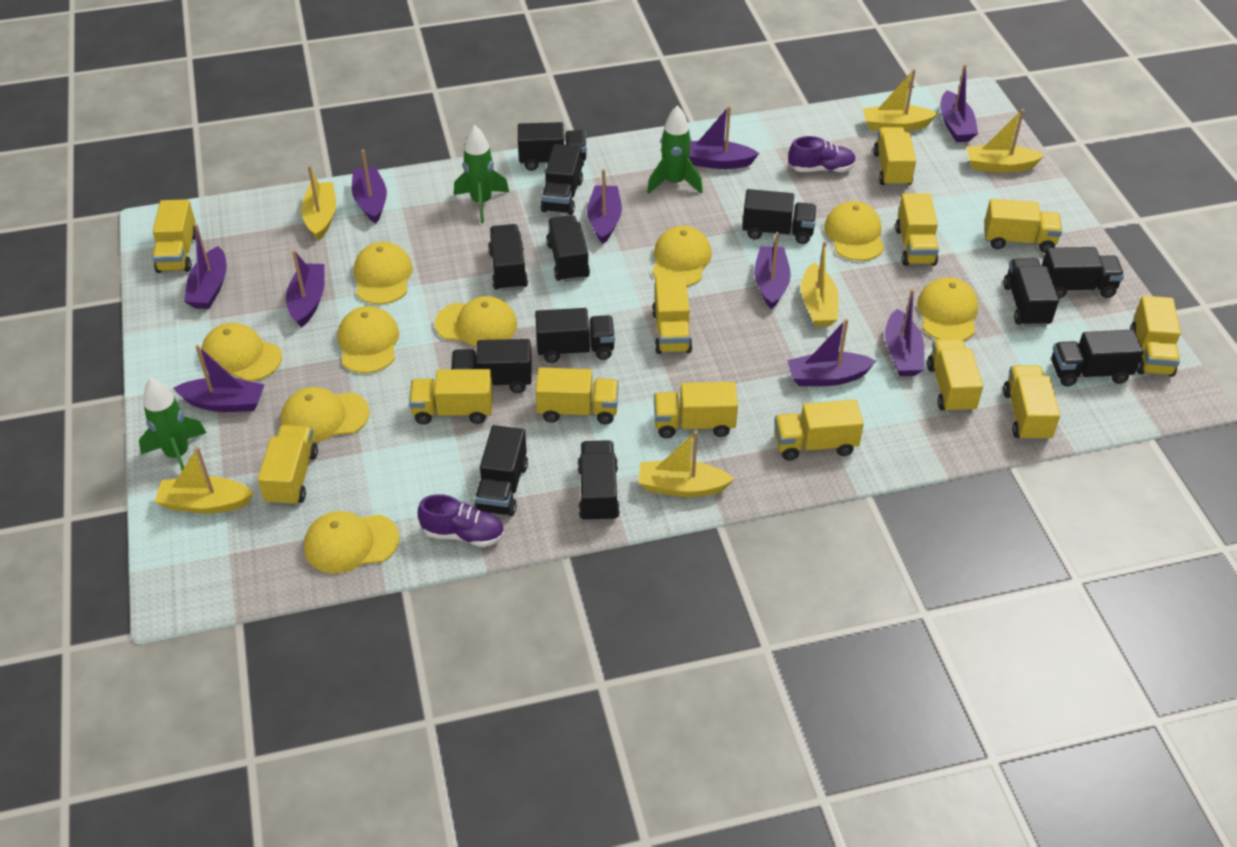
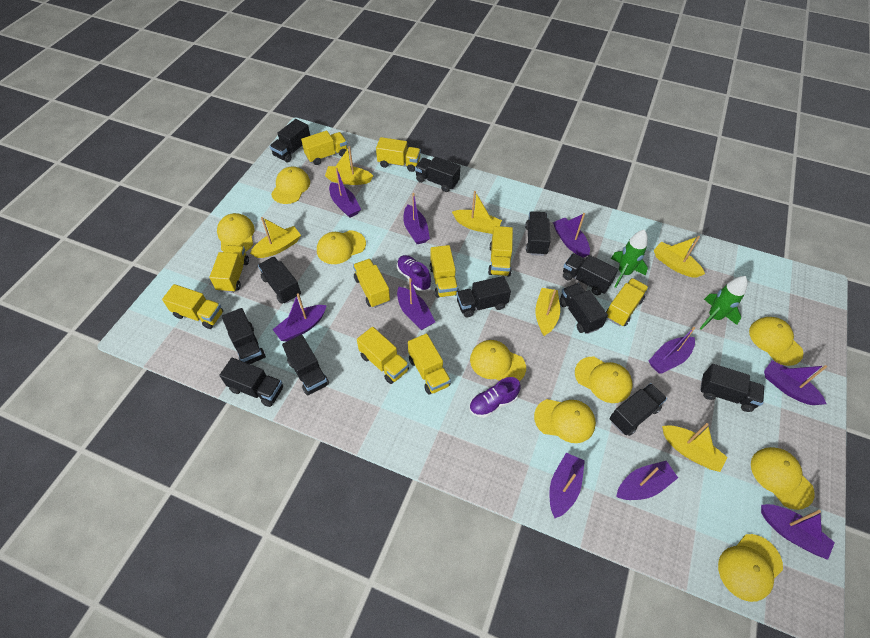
green rocket: [139,378,206,470] [454,125,509,224] [647,105,703,194] = 3 -> [611,229,648,288] [700,276,748,330] = 2
yellow truck: [152,199,196,273] [258,425,318,506] [409,369,493,425] [535,367,619,424] [652,275,693,354] [654,382,738,438] [774,400,864,461] [873,127,916,187] [895,193,939,266] [927,339,983,413] [984,199,1062,253] [1003,365,1060,441] [1130,296,1181,377] = 13 -> [162,284,223,329] [209,245,249,293] [301,131,347,165] [353,259,390,308] [357,327,409,384] [376,137,421,172] [408,333,451,395] [430,245,459,298] [488,226,513,277] [606,278,649,326] = 10

